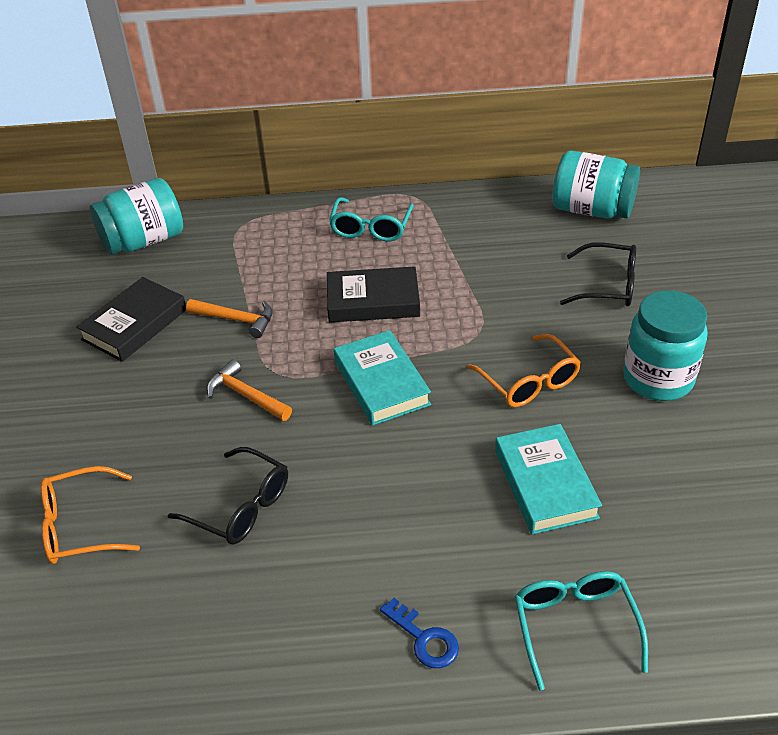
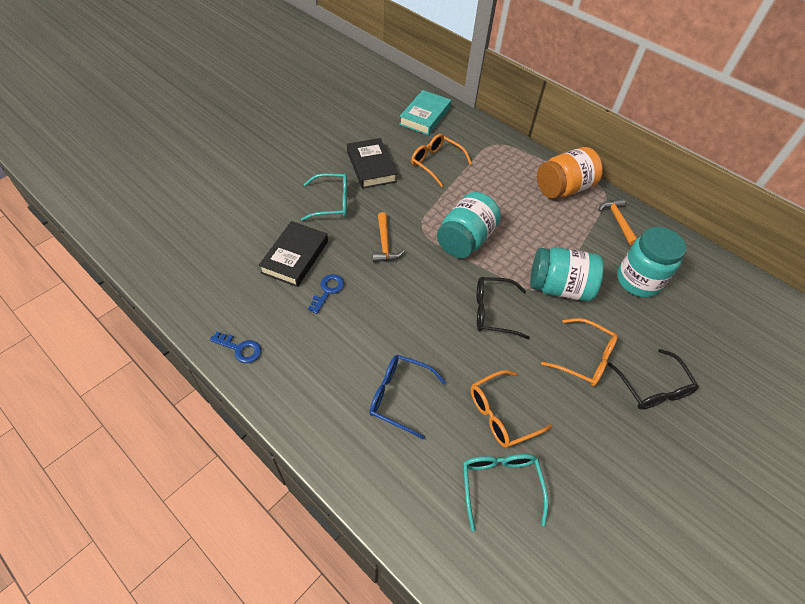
blue glasses: none = 0 -> [369,355,446,439] = 1
blue key: [380,598,459,668] = 1 -> [210,332,261,363] [308,274,344,314] = 2
orange glasses: [41,466,140,564] [467,334,581,407] = 2 -> [411,134,472,187] [470,370,552,448] [541,318,618,386] = 3
orange jar: none = 0 -> [537,147,603,199] = 1
turquoise book: [334,330,431,426] [495,424,602,535] = 2 -> [399,90,451,135] = 1

